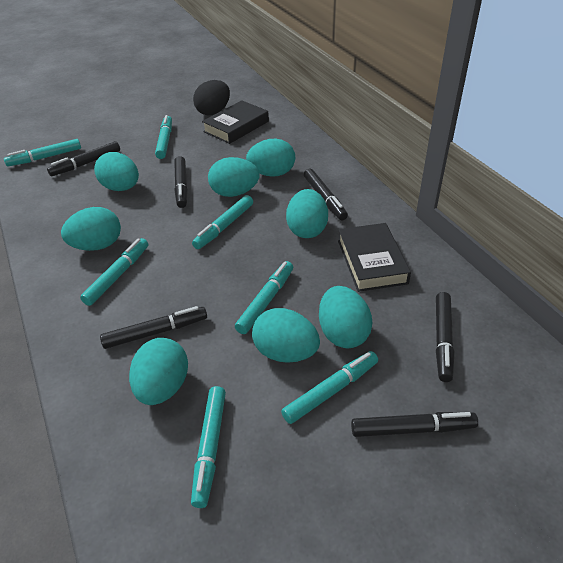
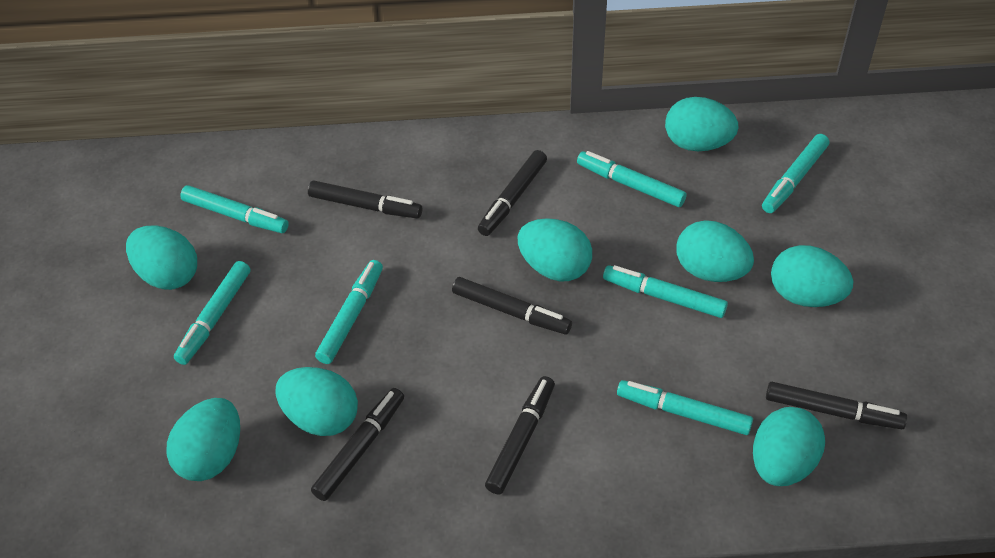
black book: [202,100,269,144] [338,223,411,292] = 2 -> none = 0
black egg: [193,80,230,115] = 1 -> none = 0

